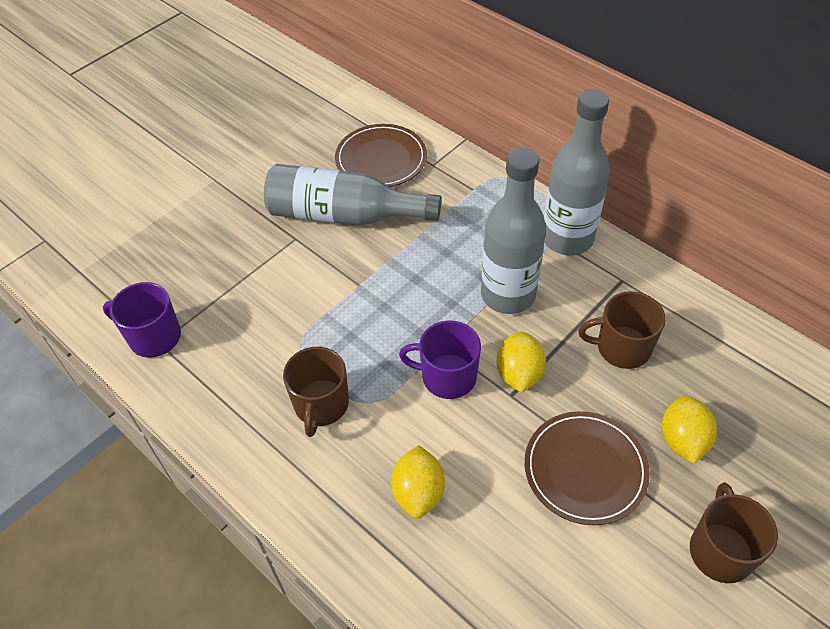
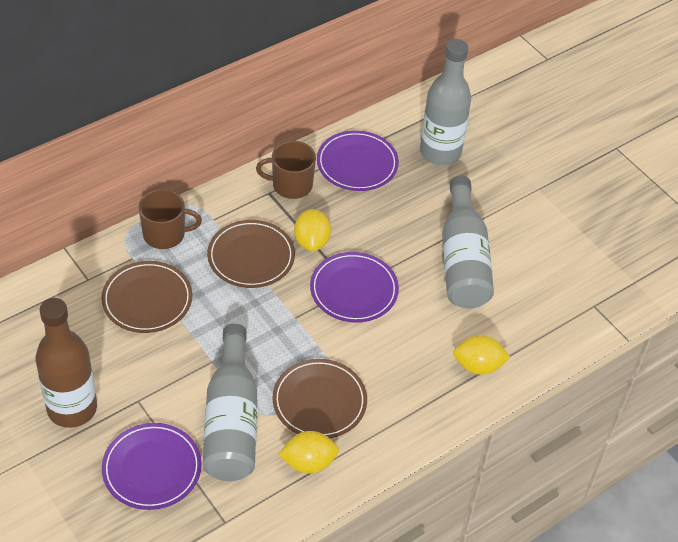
brown bottle: none = 0 -> [36,298,97,428] = 1
brown mug: [283,347,349,437] [578,291,666,369] [690,483,778,583] = 3 -> [139,189,202,249] [256,141,316,199] = 2
brown plate: [335,124,427,187] [525,411,650,525] = 2 -> [101,261,192,333] [207,220,295,288] [273,359,367,438] = 3
purple mug: [103,282,181,358] [399,321,481,399] = 2 -> none = 0
purple plate: none = 0 -> [102,423,202,510] [310,252,399,323] [317,130,399,191] = 3

